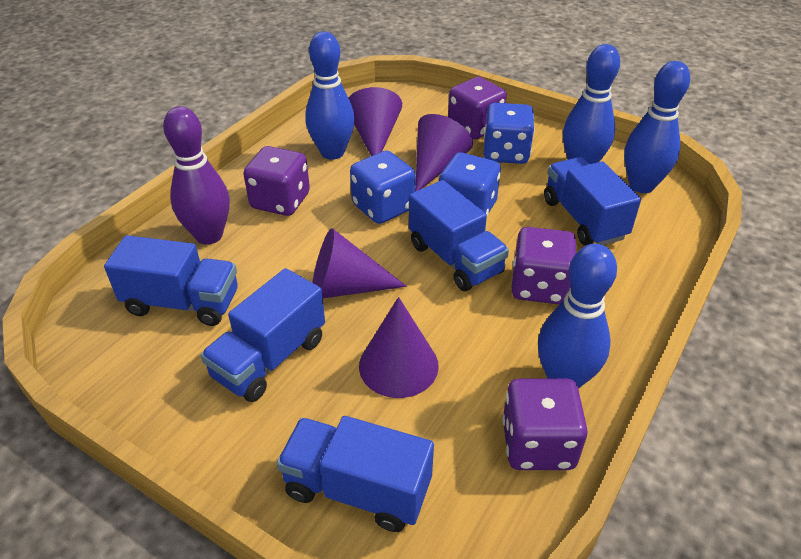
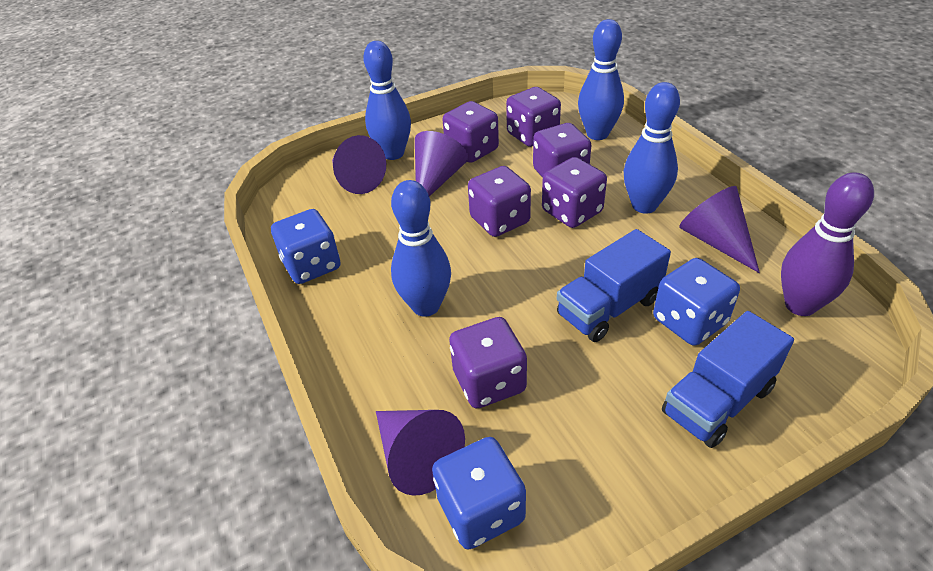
blue truck: [104,235,238,326] [200,268,325,402] [277,416,434,532] [409,180,509,291] [544,157,641,245] = 5 -> [557,229,671,342] [662,311,794,448] = 2
purple dice: [243,146,310,216] [448,77,507,139] [502,379,588,470] [511,227,576,304] = 4 -> [442,101,499,163] [449,317,527,408] [468,166,531,237] [506,87,561,147] [533,123,591,178] [542,157,607,228] = 6

